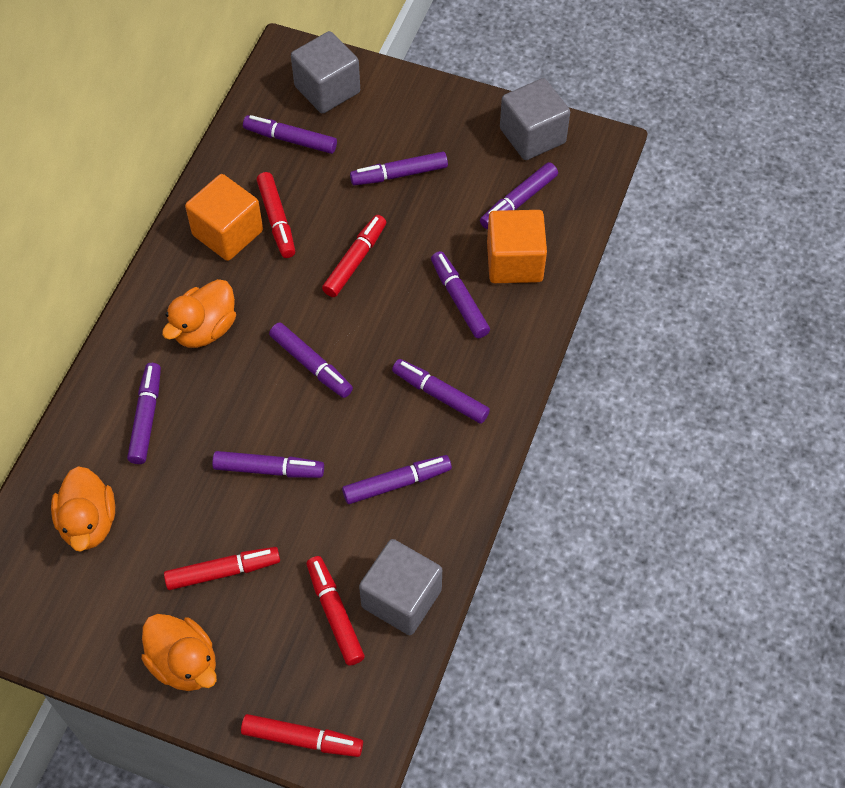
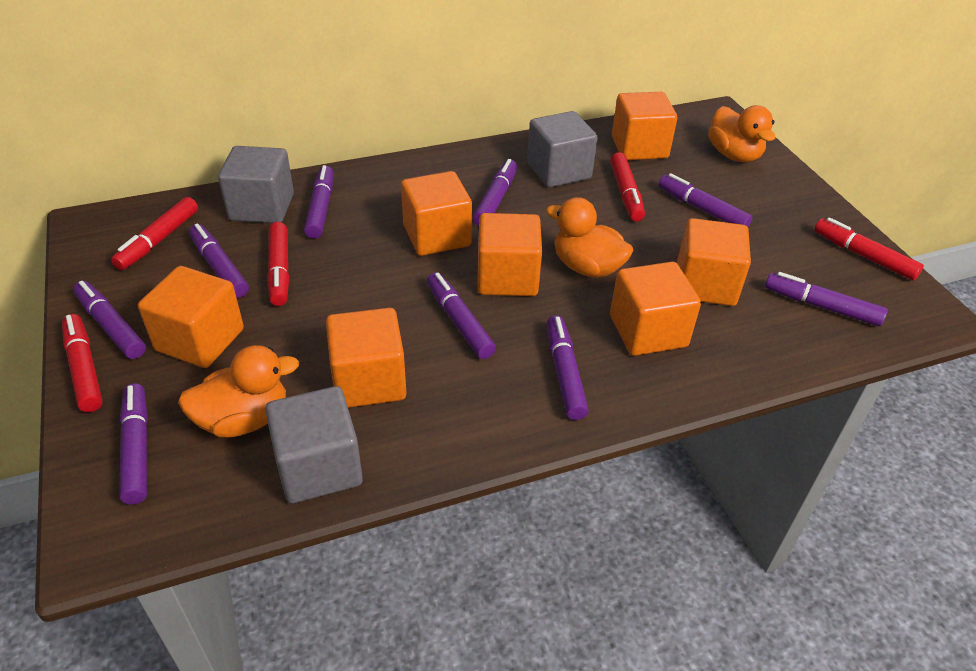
orange cube: [185,174,263,261] [487,210,547,283] = 2 -> [138,266,244,368] [326,308,406,408] [401,171,472,256] [477,213,542,296] [610,262,701,356] [612,92,677,160] [677,218,751,306] = 7

